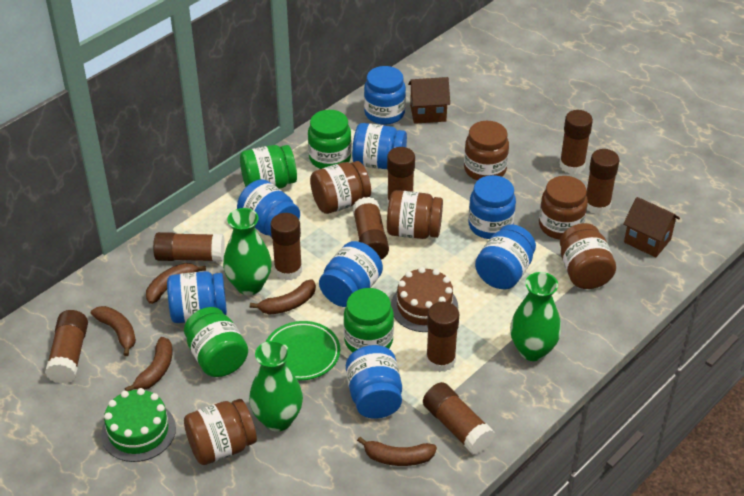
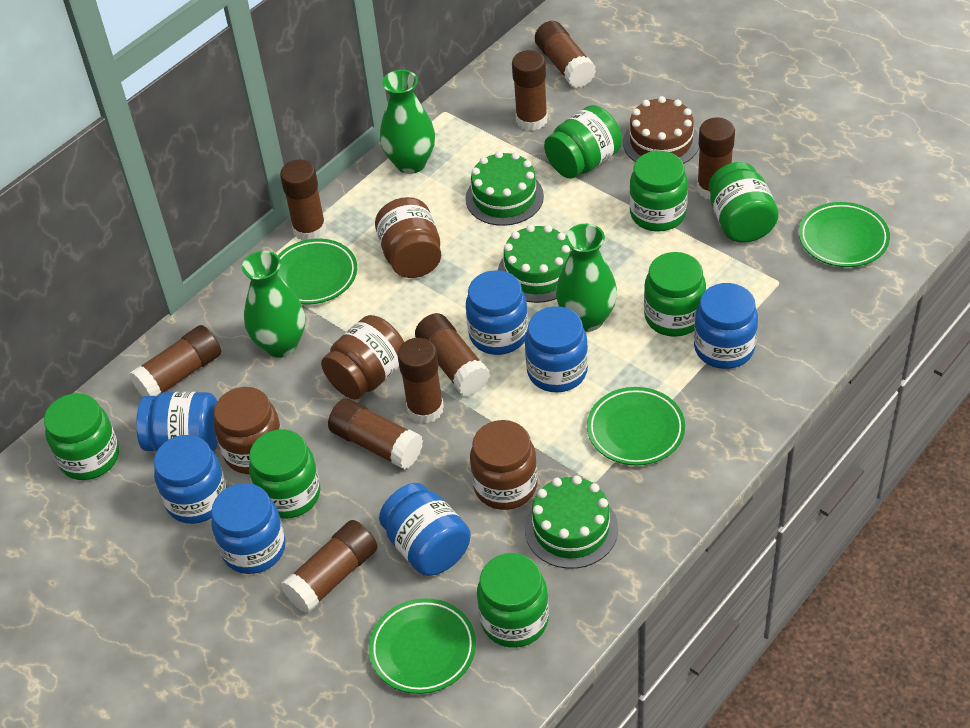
blue jar: [167,271,227,323] [237,179,300,237] [319,241,383,307] [346,345,402,419] [352,123,407,169] [364,66,406,125] [468,175,516,239] [475,224,536,289] = 8 -> [136,392,218,452] [154,435,227,524] [211,483,286,574] [379,483,471,576] [466,270,528,355] [525,306,588,393] [694,283,758,369] = 7
brown banana: [91,306,136,356] [125,337,172,391] [146,263,206,304] [250,279,316,315] [357,437,437,466] = 5 -> none = 0
brown house: [408,77,450,124] [623,197,680,257] = 2 -> none = 0
brown jar: [184,399,257,465] [310,161,371,214] [387,190,443,239] [464,121,509,181] [539,176,588,240] [560,223,616,289] = 6 -> [214,387,282,474] [321,315,404,400] [375,197,441,278] [470,420,537,510] = 4
green cake: [101,388,176,462] = 1 -> [466,151,544,226] [498,224,571,303] [525,475,618,569] = 3
green jar: [184,307,248,377] [240,145,297,189] [308,110,352,169] [344,288,394,353] = 4 -> [44,393,119,480] [249,429,320,519] [477,553,549,648] [544,105,622,179] [629,151,688,232] [644,252,706,337] [709,162,779,243] = 7
green plate: [266,321,340,380] = 1 -> [278,239,357,304] [369,598,476,694] [587,387,685,466] [799,202,890,267] = 4

